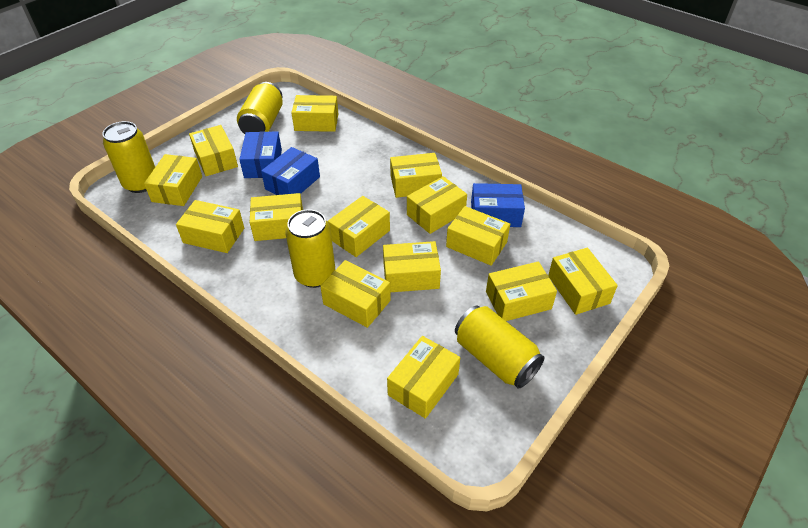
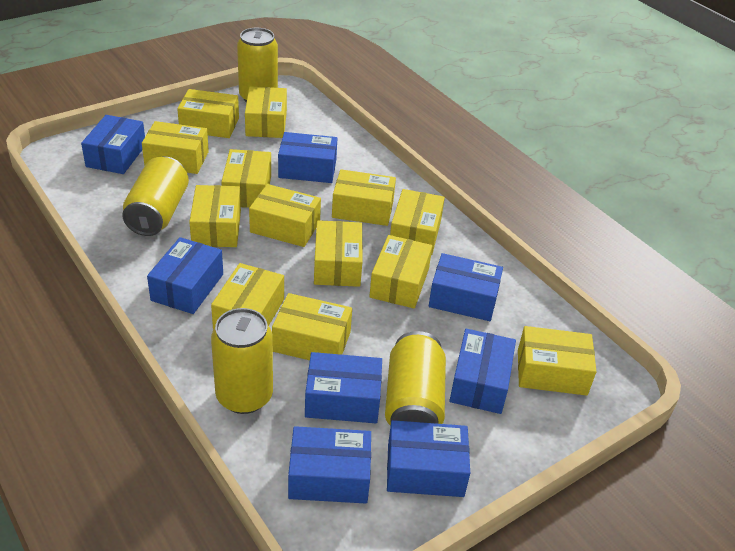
blue box: [239,131,282,178] [261,147,320,195] [471,183,525,227] = 3 -> [81,115,145,174] [147,237,223,314] [278,132,337,183] [288,426,371,504] [305,352,382,423] [387,420,470,497] [429,253,503,321] [449,329,516,414] = 8
yellow box: [144,154,202,206] [176,200,244,253] [189,125,238,176] [250,193,303,241] [291,95,338,132] [320,260,391,328] [328,196,390,257] [383,241,441,292] [387,336,460,419] [390,153,442,198] [407,176,467,234] [446,206,510,266] [486,261,557,321] [548,248,618,315] = 14 -> [142,121,209,174] [177,89,239,138] [189,185,241,247] [211,263,284,329] [221,149,271,208] [245,86,287,138] [249,184,321,247] [272,293,352,360] [314,220,362,287] [332,169,396,226] [369,235,432,308] [390,189,445,255] [518,326,597,396] = 13

